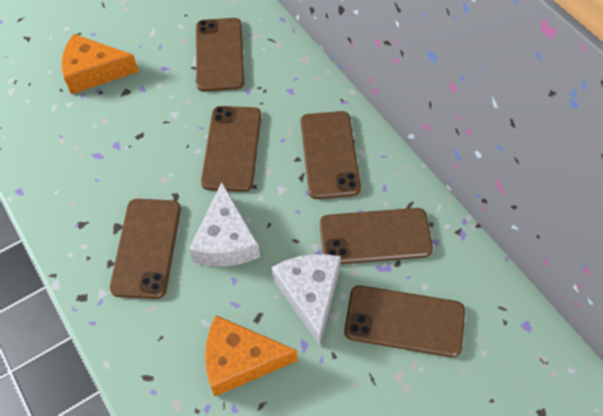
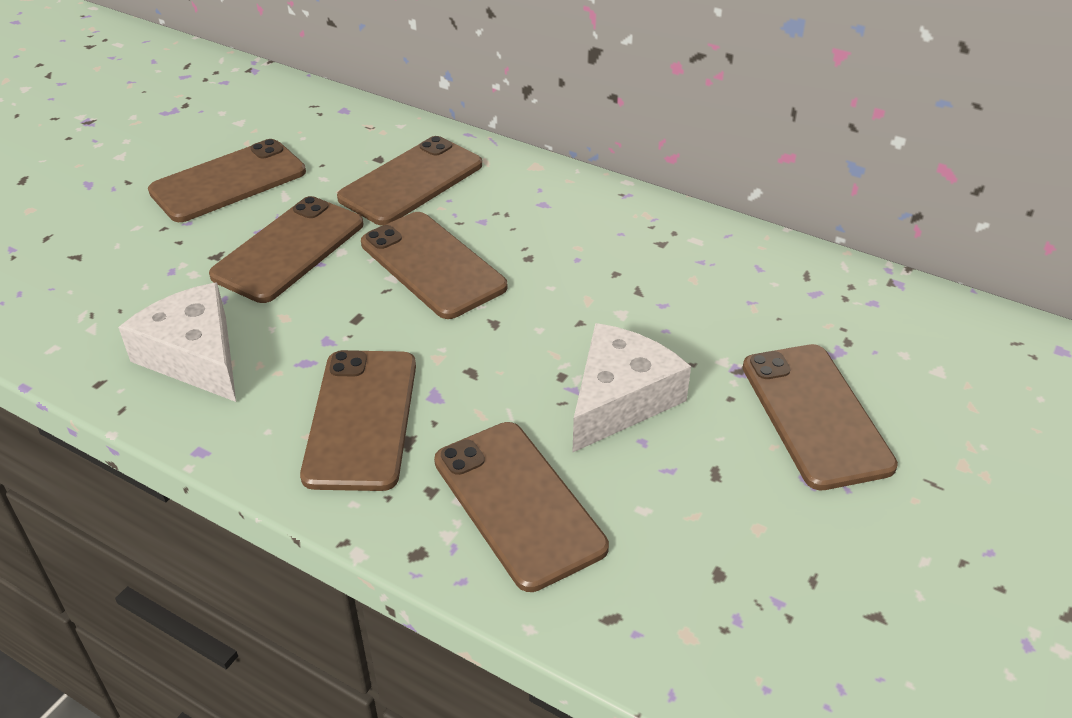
brown phone: [110,199,181,299] [196,18,244,92] [201,106,261,192] [301,111,361,199] [320,208,433,264] [344,285,465,357] = 6 -> [148,139,306,222] [209,196,363,303] [300,350,416,491] [337,136,482,226] [361,212,507,319] [434,422,609,592] [743,344,898,490] = 7
orange cheese: [62,34,139,94] [205,315,298,396] = 2 -> none = 0

